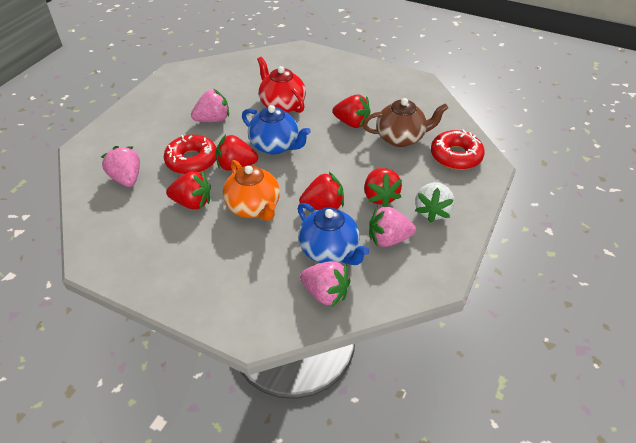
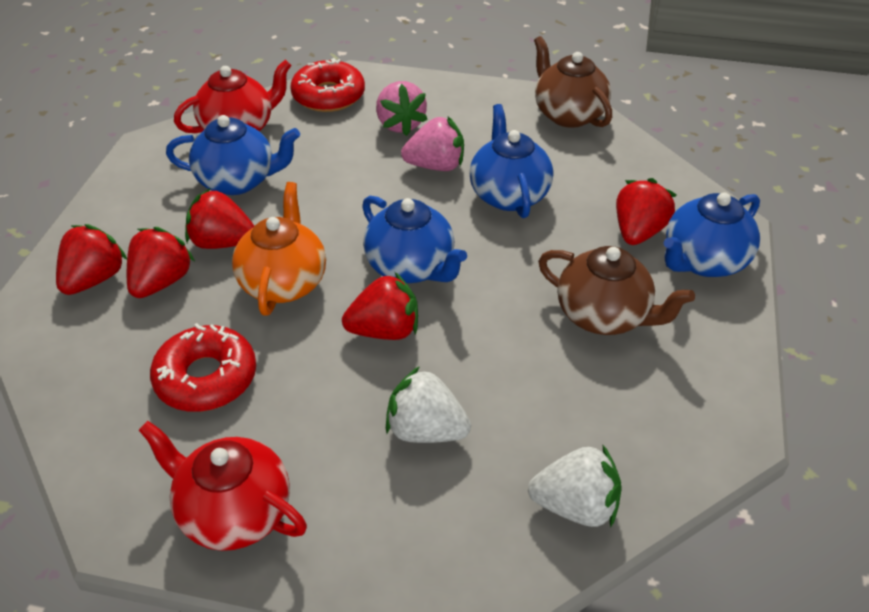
blue teapot: [242,105,311,155] [298,203,369,265] = 2 -> [166,115,300,195] [362,196,467,283] [469,104,553,218] [664,192,760,277] = 4
brown teapot: [363,98,448,147] = 1 -> [534,36,612,128] [538,246,695,335] = 2
pink strawberry: [101,146,140,187] [191,89,229,122] [300,261,351,307] [369,206,416,247] = 4 -> [376,81,428,136] [401,117,464,171] = 2
red teapot: [257,57,306,113] = 1 -> [139,421,307,551] [174,60,291,133] = 2
white strawberry: [415,182,455,223] = 1 -> [386,366,471,443] [528,444,622,528] = 2

